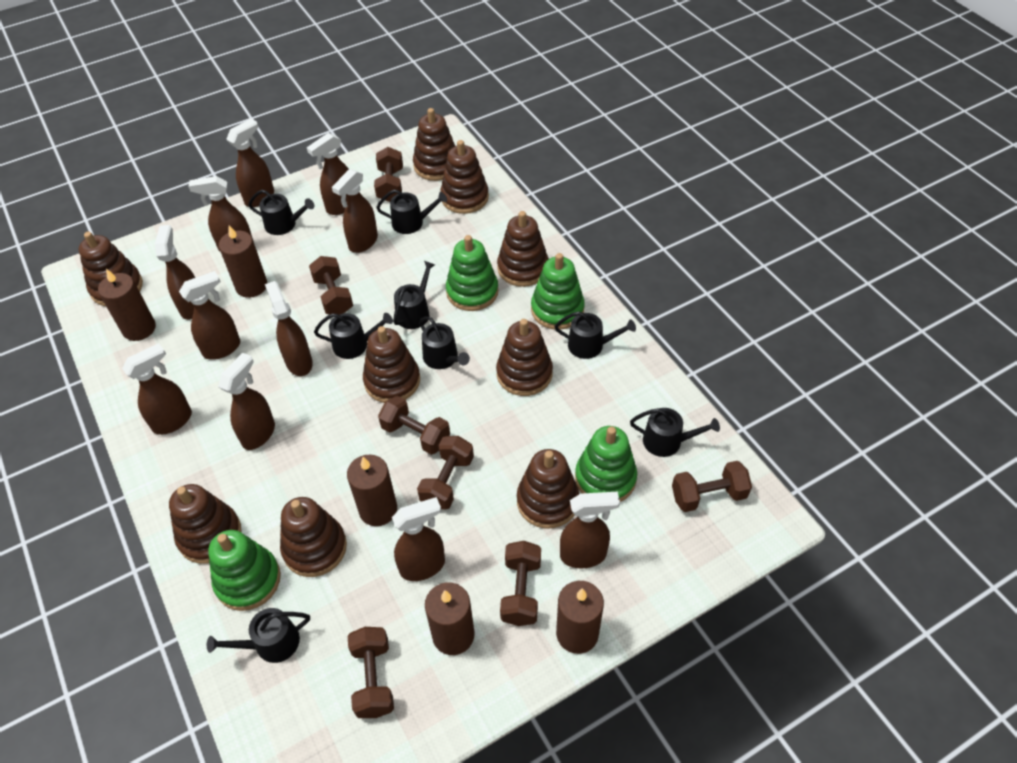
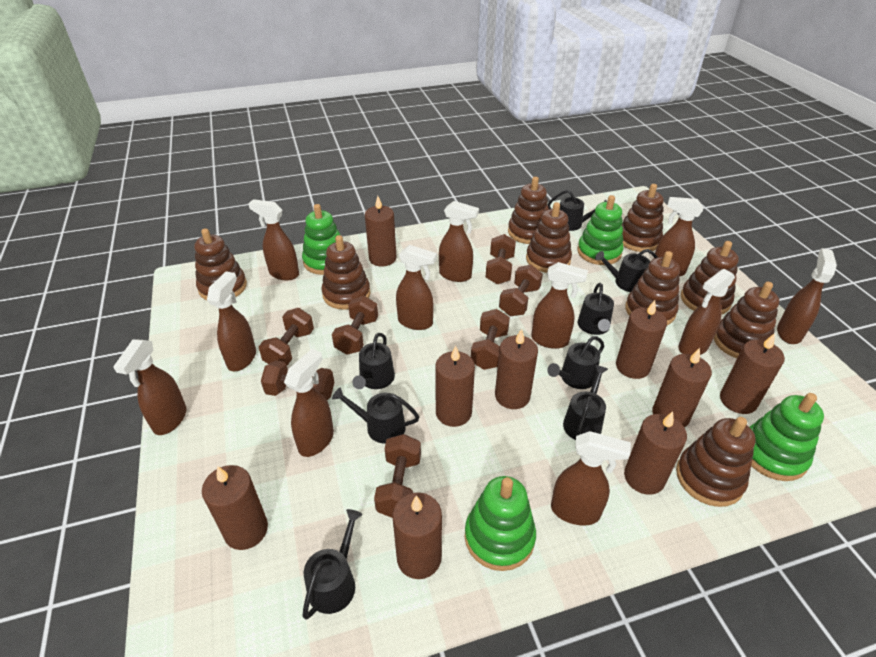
brown candle: [98,269,156,341] [219,225,267,298] [347,454,397,526] [425,582,475,655] [556,581,604,654] = 5 -> [202,465,268,550] [365,196,397,266] [393,492,442,579] [435,346,475,427] [495,329,538,409] [616,300,667,379] [624,411,687,495] [652,348,712,427] [720,333,785,414] = 9

